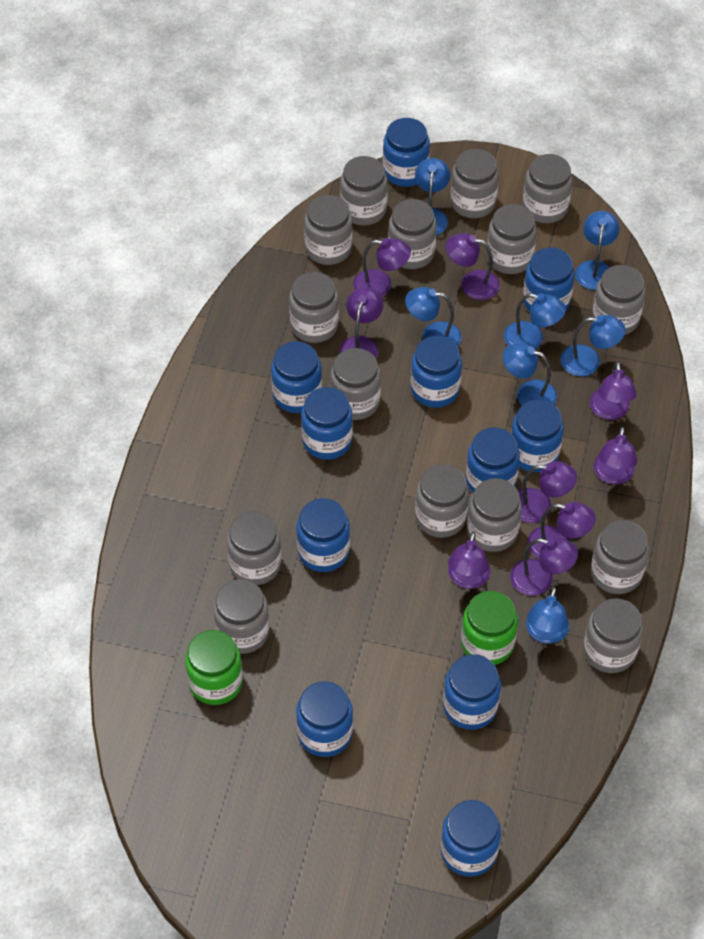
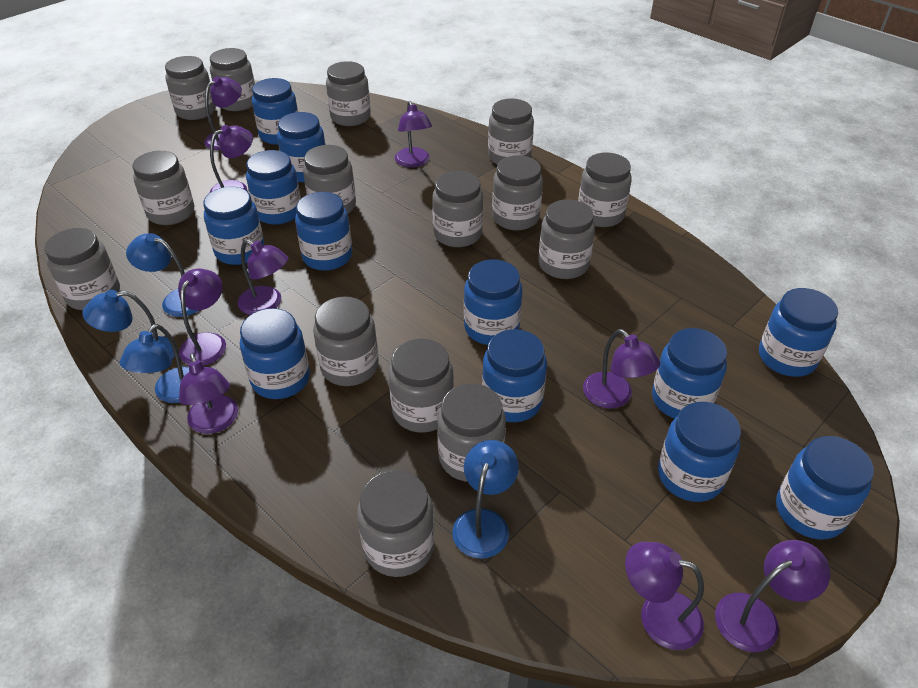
blue jar: [271,341,322,413] [296,498,350,572] [296,681,353,757] [301,387,353,460] [383,118,430,187] [411,336,462,408] [441,800,501,877] [443,654,501,730] [466,428,520,493] [511,400,564,472] [523,247,575,312] = 11 -> [203,187,265,265] [240,308,310,399] [246,150,301,225] [252,78,298,145] [277,112,326,182] [295,192,352,271] [464,259,523,345] [482,329,547,422] [652,328,727,419] [658,402,741,502] [759,288,838,377] [776,436,874,540] = 12
blue lamp: [405,287,461,347] [415,158,450,235] [503,343,557,405] [504,293,566,349] [526,587,569,644] [561,315,626,376] [575,211,620,290] = 7 -> [83,290,177,360] [119,324,189,403] [126,233,199,317] [452,440,519,559] = 4
green jar: [185,630,243,705] [461,591,518,665] = 2 -> none = 0

